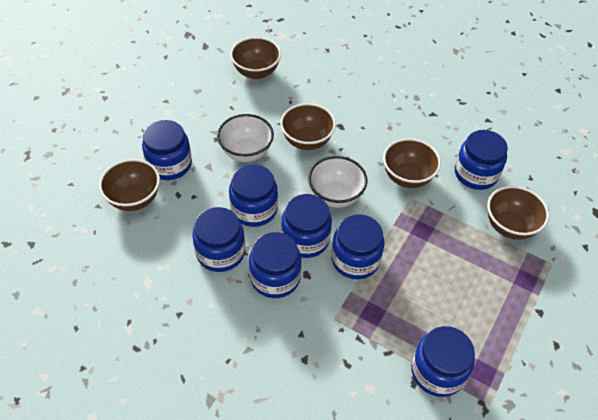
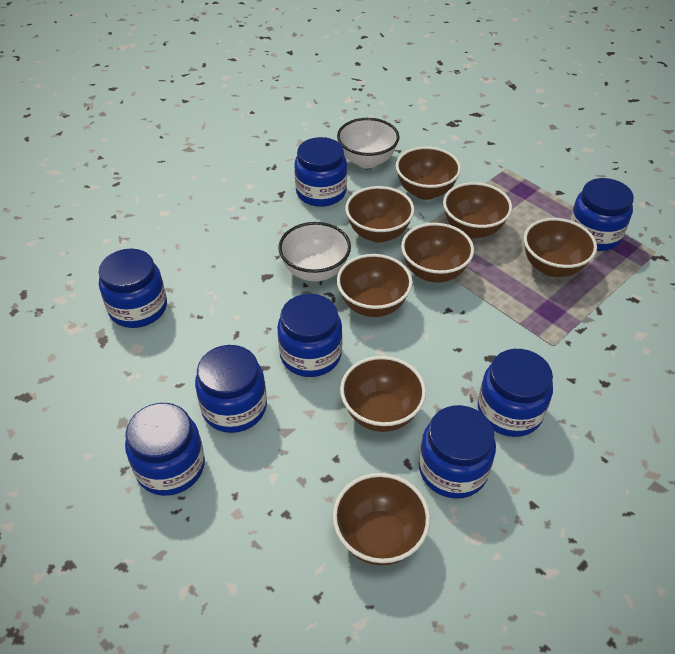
brown bowl: [99,159,160,211] [230,37,281,79] [280,103,336,150] [383,138,441,188] [487,186,549,240] = 5 -> [333,473,430,566] [337,254,413,317] [340,356,426,432] [345,186,414,243] [396,146,461,200] [401,223,474,282] [443,182,512,238] [524,218,597,277] = 8

